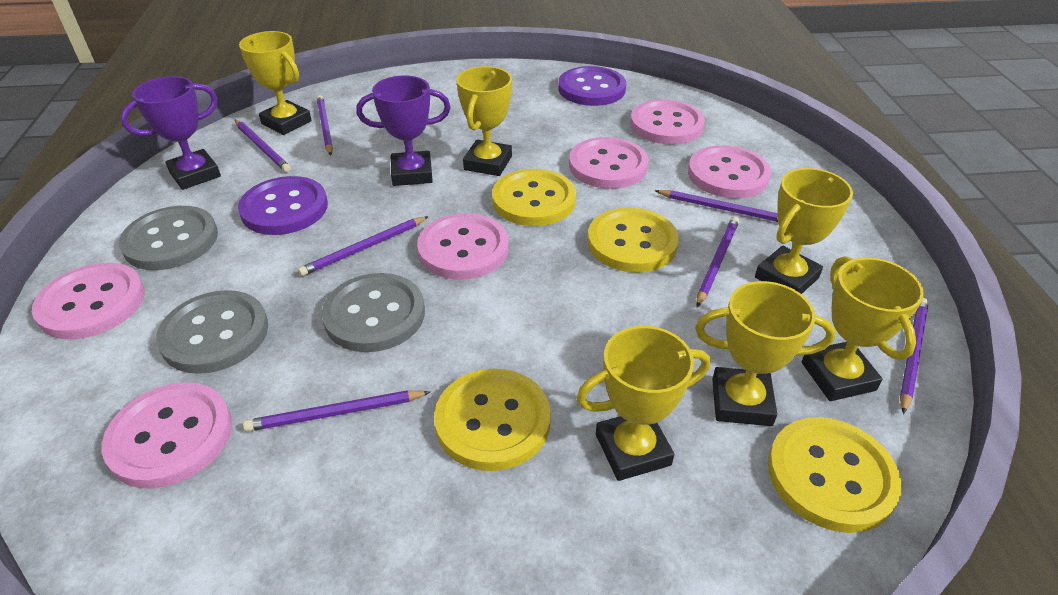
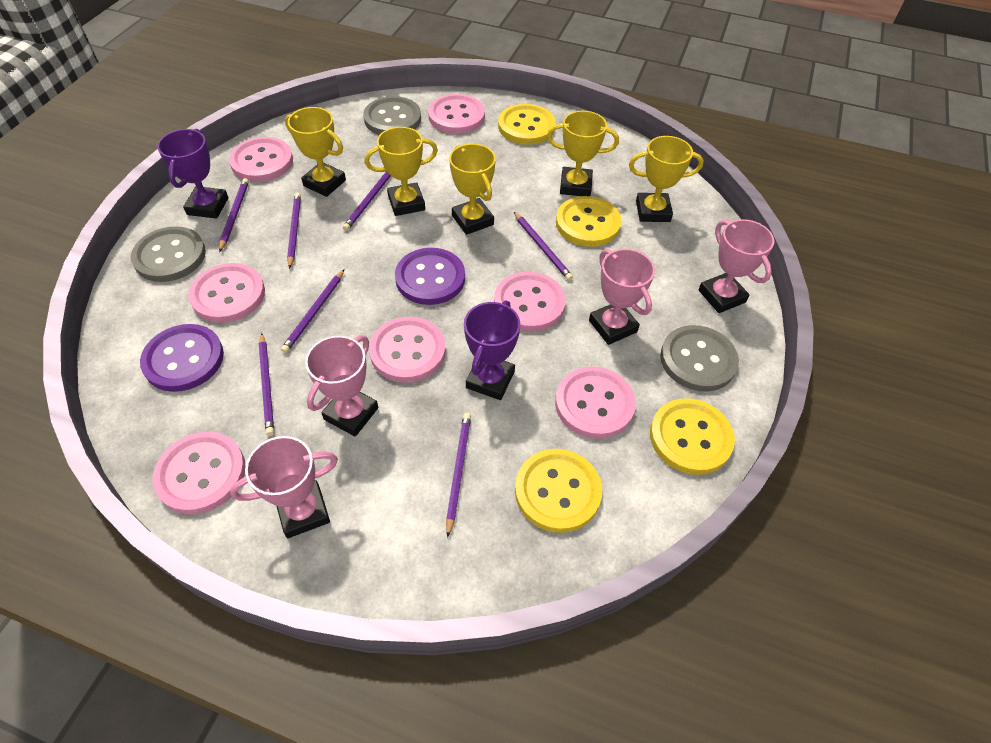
pink button: [32,263,145,339] [102,382,232,489] [417,213,509,280] [569,137,648,189] [630,99,705,144] [688,145,771,198] = 6 -> [153,432,246,514] [188,263,265,323] [229,137,293,182] [369,317,446,383] [428,94,485,134] [494,272,566,332] [555,366,636,439] = 7
pink trophy: none = 0 -> [230,436,338,538] [305,335,378,437] [589,249,655,345] [699,219,774,313] = 4
yellow trophy: [239,31,312,135] [456,66,512,176] [576,326,710,481] [695,281,836,426] [755,168,853,294] [801,256,924,401] = 6 -> [285,107,346,197] [365,127,438,216] [449,144,496,235] [547,111,619,196] [629,136,704,222] = 5

